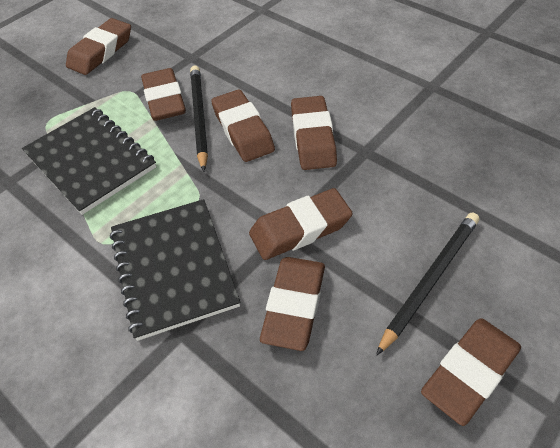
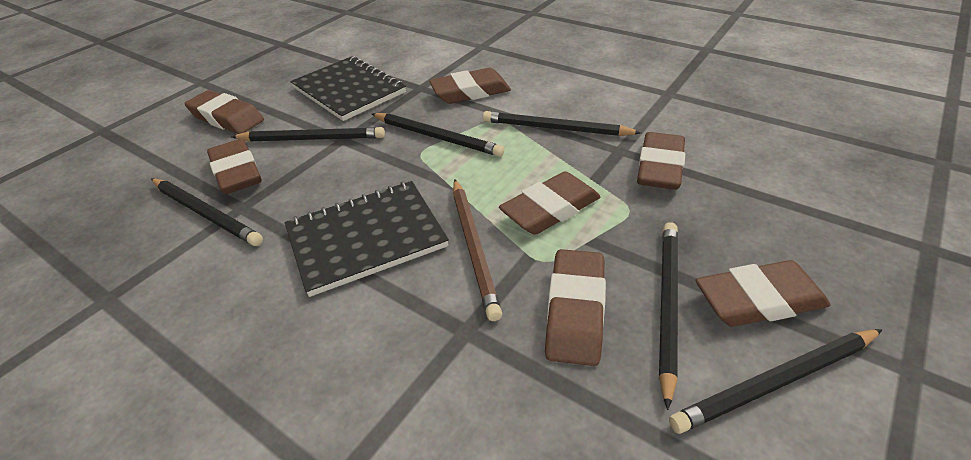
black pencil: [190,66,208,172] [376,212,479,356] = 2 -> [151,179,263,246] [232,127,385,142] [372,113,505,157] [483,111,642,136] [659,222,678,410] [669,329,883,434] = 6
brown pencil: none = 0 -> [453,179,502,321] = 1

